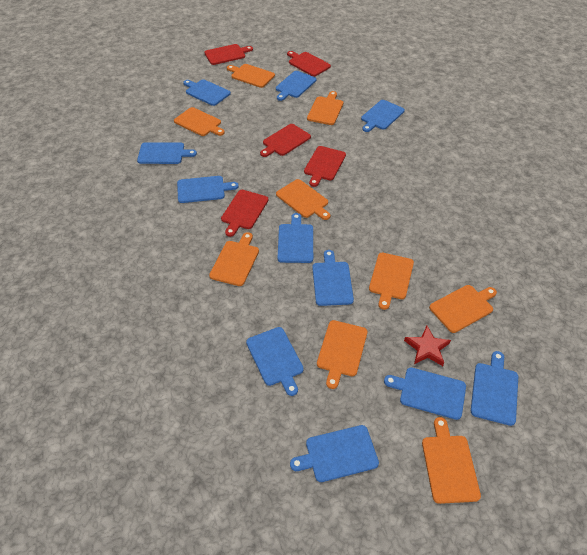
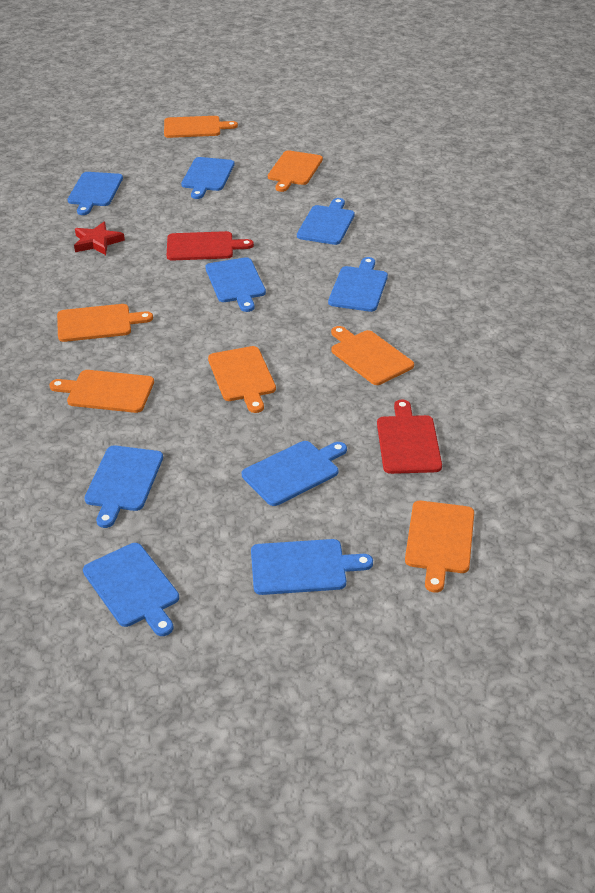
blue cutting board: [137,142,197,164] [177,176,239,203] [183,79,231,106] [246,327,304,396] [276,71,317,101] [277,213,313,263] [290,425,379,482] [312,250,354,306] [361,100,405,132] [384,367,466,420] [471,351,518,426] = 11 -> [67,172,123,215] [83,543,179,636] [84,445,163,528] [181,157,234,199] [206,257,266,312] [242,441,347,506] [251,539,373,595] [297,198,355,245] [328,257,388,312] = 9
orange cutting board: [174,107,225,136] [209,232,259,286] [227,64,275,88] [276,179,331,220] [307,91,343,125] [317,320,368,389] [369,253,414,310] [422,417,481,504] [429,285,497,333] = 9 -> [49,370,154,413] [57,304,153,342] [164,116,238,138] [208,346,276,413] [268,150,323,192] [331,326,414,385] [405,501,474,593] = 7
red cutting board: [204,44,253,65] [221,190,269,237] [260,124,311,157] [287,51,331,76] [304,146,346,187] = 5 -> [167,231,254,261] [377,400,442,474] = 2

